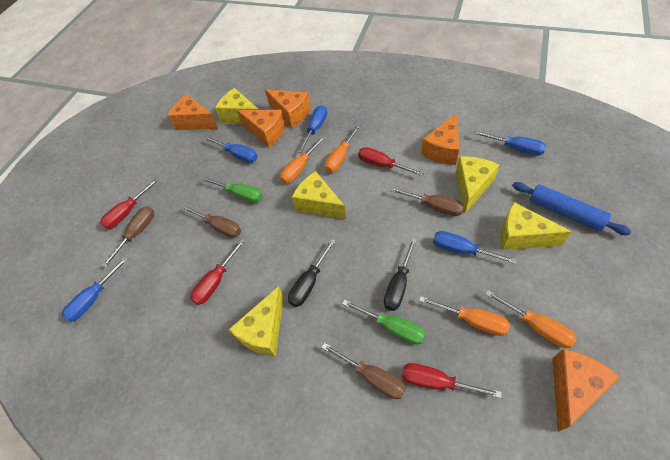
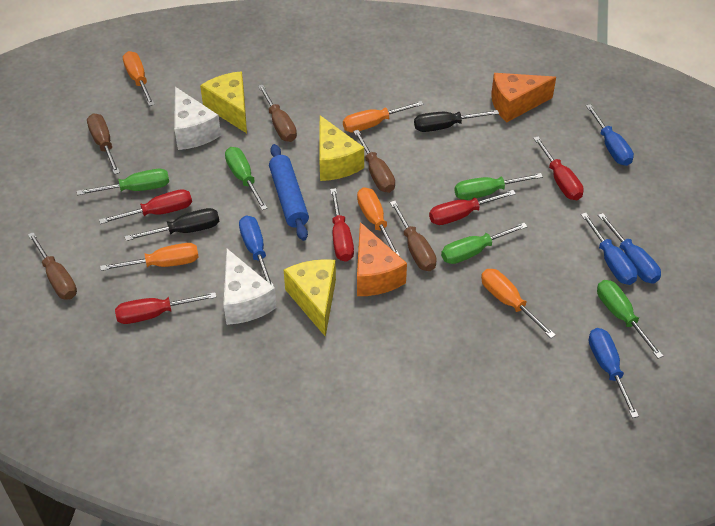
brown screwdriver: [102,206,154,267] [181,205,241,238] [321,343,406,399] [390,187,464,216] = 4 -> [28,232,77,300] [87,113,120,174] [258,84,297,142] [353,130,395,193] [390,201,437,271] = 5
green screwdriver: [202,177,263,203] [342,299,426,345] = 2 -> [77,169,169,195] [225,147,268,210] [441,222,528,264] [454,173,543,200] [597,280,663,358] = 5
orange cheese: [168,95,218,130] [237,110,286,147] [265,90,311,128] [421,113,459,165] [552,349,619,432] = 5 -> [357,222,407,296] [491,73,556,122] = 2
orange screwdriver: [280,136,325,183] [325,124,361,173] [419,296,510,336] [485,290,576,348] = 4 -> [100,243,199,271] [123,51,155,106] [343,101,424,133] [357,187,400,256] [481,269,556,338] = 5
red screwdriver: [100,178,159,229] [190,239,245,305] [358,147,424,176] [402,363,502,398] = 4 -> [99,189,192,224] [115,292,217,324] [330,188,354,262] [429,190,516,225] [533,136,584,200] = 5
white cheese: none = 0 -> [174,87,221,150] [223,249,277,325] = 2
yellow cheese: [215,88,259,124] [229,286,284,357] [292,171,346,219] [456,157,499,213] [500,202,572,250] = 5 -> [200,71,247,133] [284,259,336,337] [319,115,364,181] = 3

